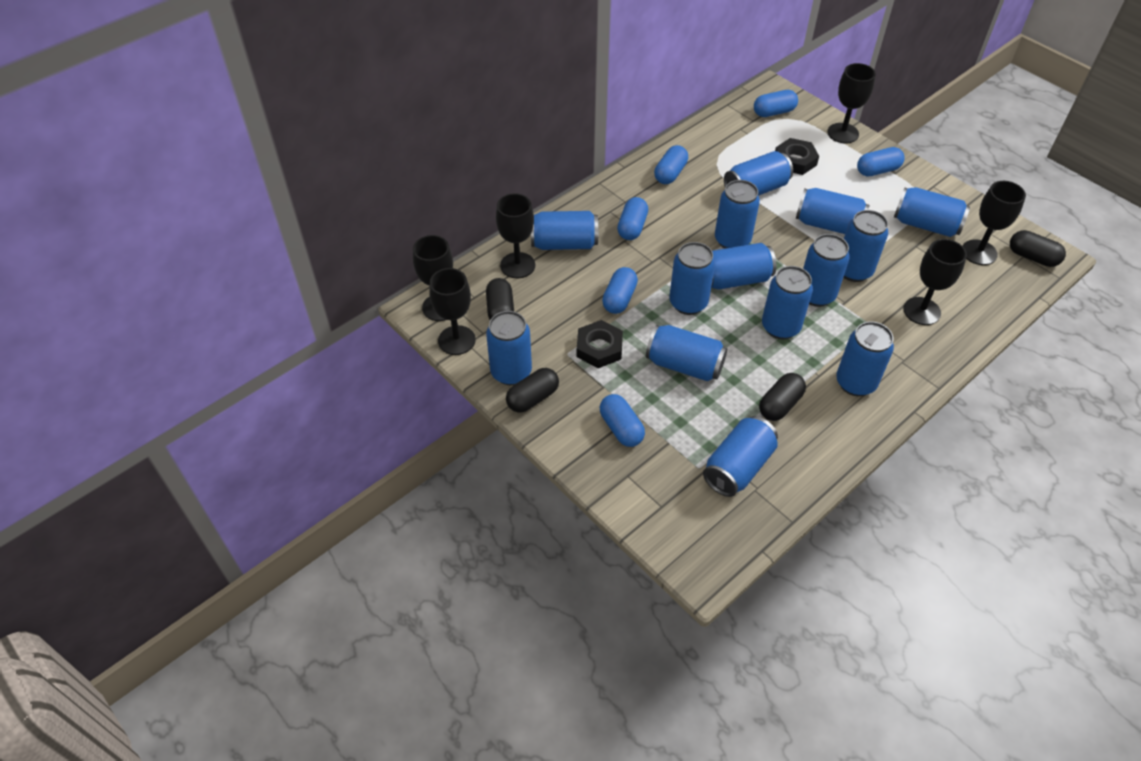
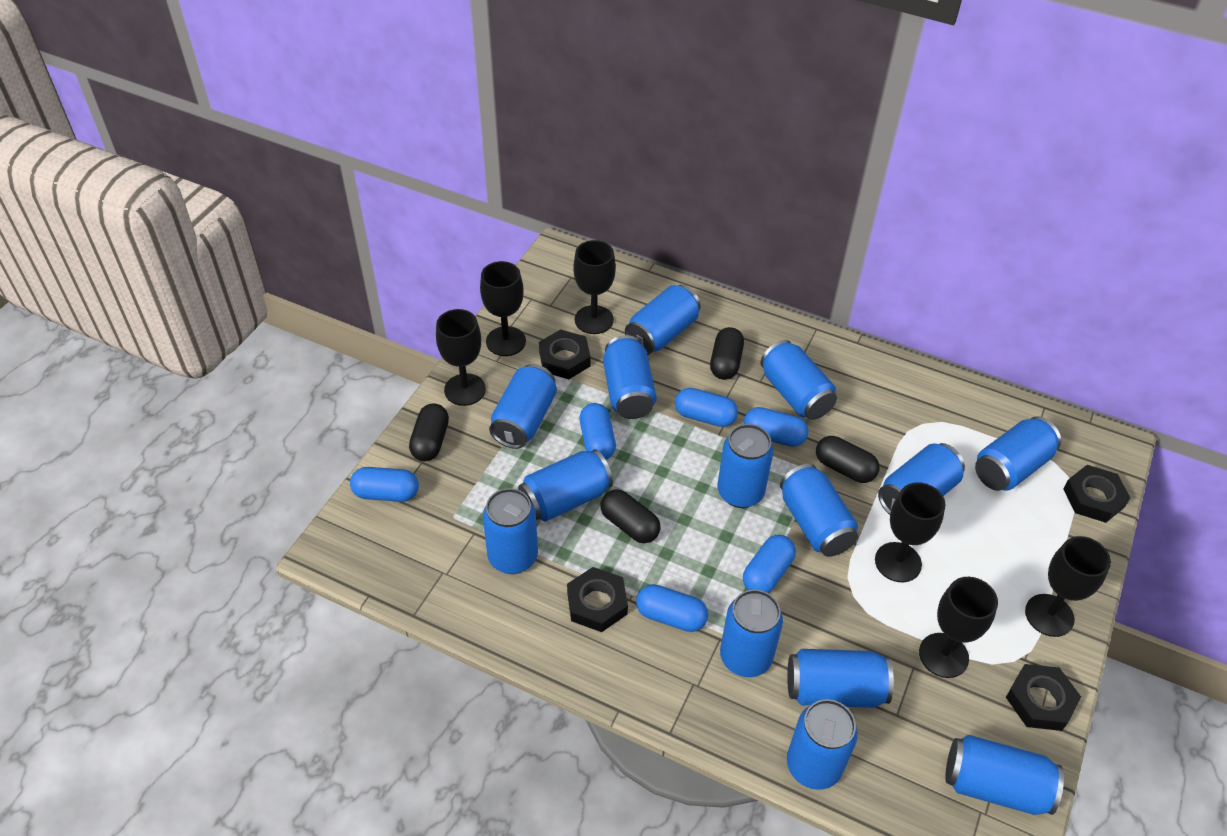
black nut: [577,320,623,368] [775,138,819,175] = 2 -> [539,329,590,379] [567,567,628,632] [1006,664,1081,731] [1063,465,1130,523] = 4

